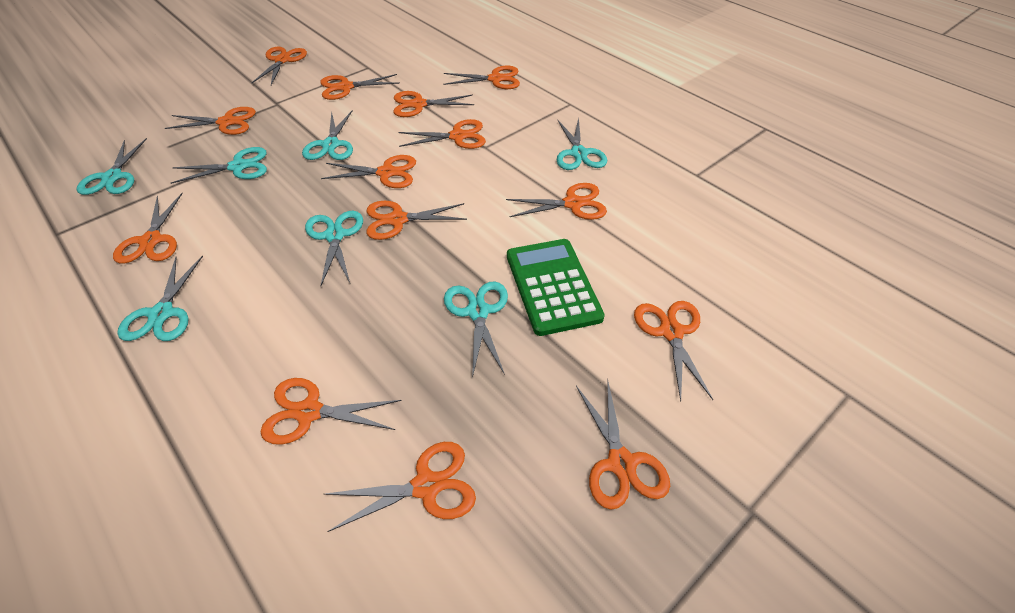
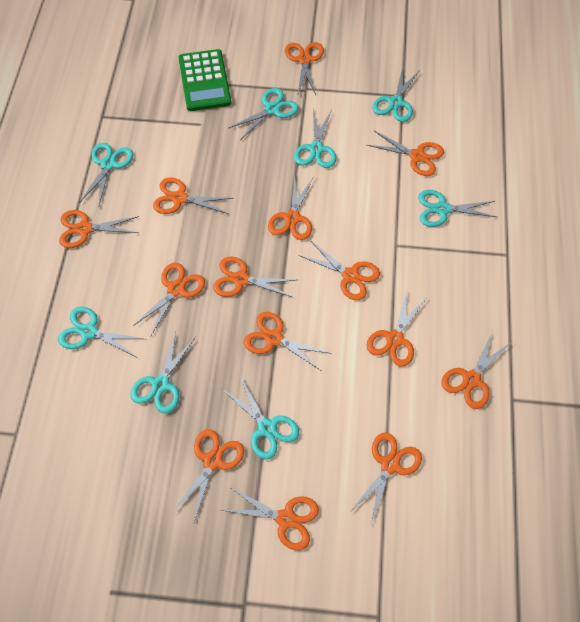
turquoise scissors: [77,138,147,195] [117,255,203,341] [171,147,267,184] [302,111,353,160] [305,211,363,286] [444,281,508,378] [557,118,607,170] = 7 -> [58,307,144,357] [80,143,133,205] [130,331,196,413] [222,376,299,460] [229,88,299,140] [294,110,337,168] [372,67,420,122] [418,190,496,227] = 8

